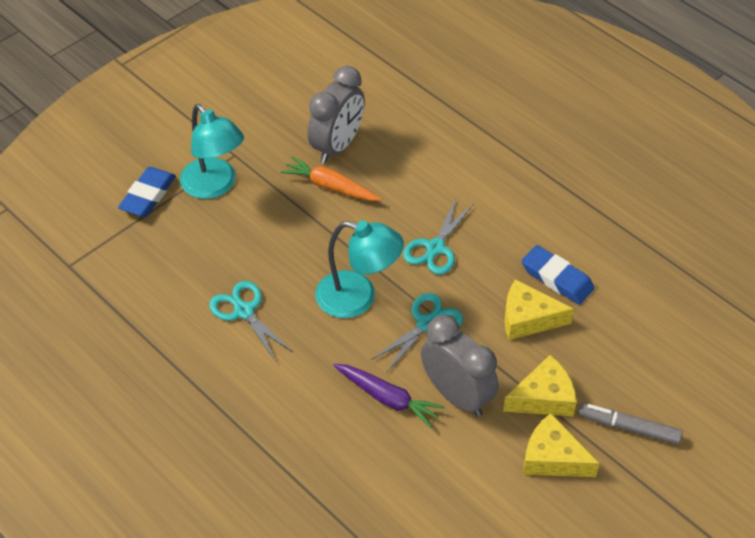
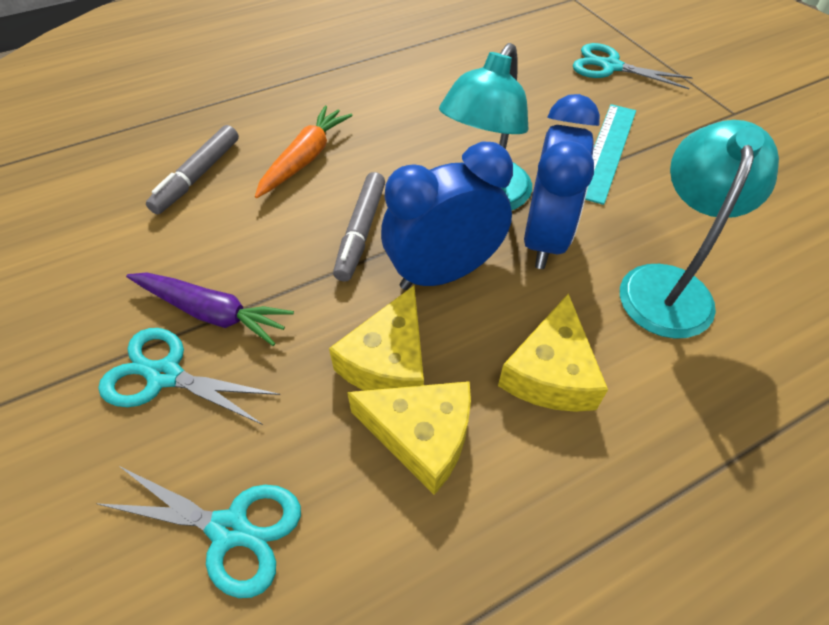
blue clock: none = 0 -> [381,141,513,290] [524,94,600,269] = 2
blue eraser: [118,167,176,217] [522,245,595,305] = 2 -> none = 0
grey clock: [307,66,365,164] [421,315,499,417] = 2 -> none = 0
grey marker: [578,403,683,445] = 1 -> [146,125,239,214] [333,172,385,282] = 2
turquoise ruler: none = 0 -> [585,104,636,205] = 1

